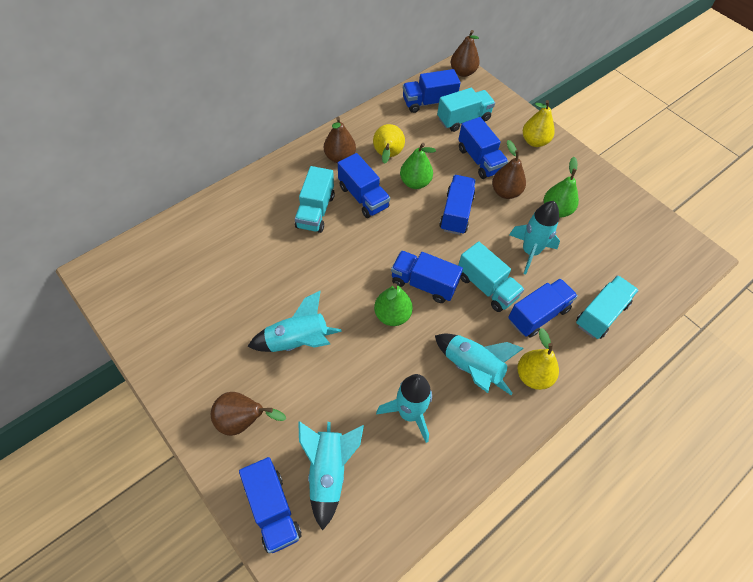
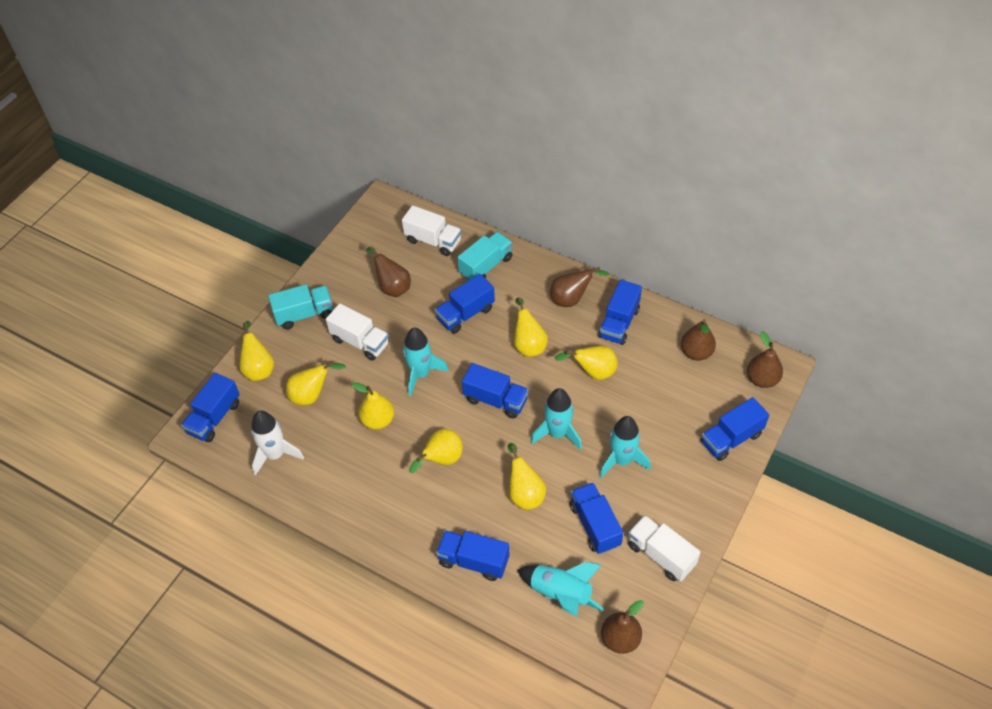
brown pear: [211,392,286,436] [324,117,356,163] [451,30,480,77] [492,140,526,199] = 4 -> [366,246,411,297] [550,267,609,307] [601,600,644,654] [681,319,716,361] [747,331,783,388] = 5
green pear: [374,283,413,326] [400,143,436,189] [544,157,579,217] = 3 -> none = 0
turquoise rocket: [248,290,342,352] [298,421,364,531] [376,374,432,443] [435,334,524,395] [509,201,560,275] = 5 -> [403,328,448,396] [517,562,604,616] [531,388,582,450] [599,416,651,478] = 4
turquoise truck: [295,166,335,233] [437,88,495,132] [458,241,524,312] [576,275,639,339] = 4 -> [268,284,333,329] [458,232,513,281] = 2
white rocket: none = 0 -> [251,411,304,476] = 1
white truck: none = 0 -> [326,303,389,361] [402,205,462,256] [628,515,701,581] = 3
yellow pear: [373,124,405,164] [517,328,559,390] [523,100,555,147] = 3 -> [239,321,274,381] [286,361,346,406] [352,382,394,430] [409,429,463,473] [508,443,546,510] [514,298,548,357] [555,346,618,380] = 7

